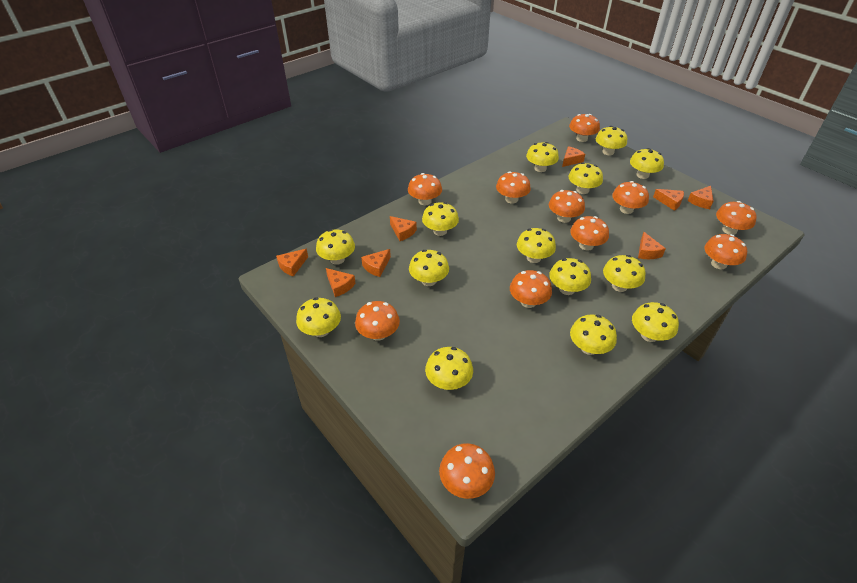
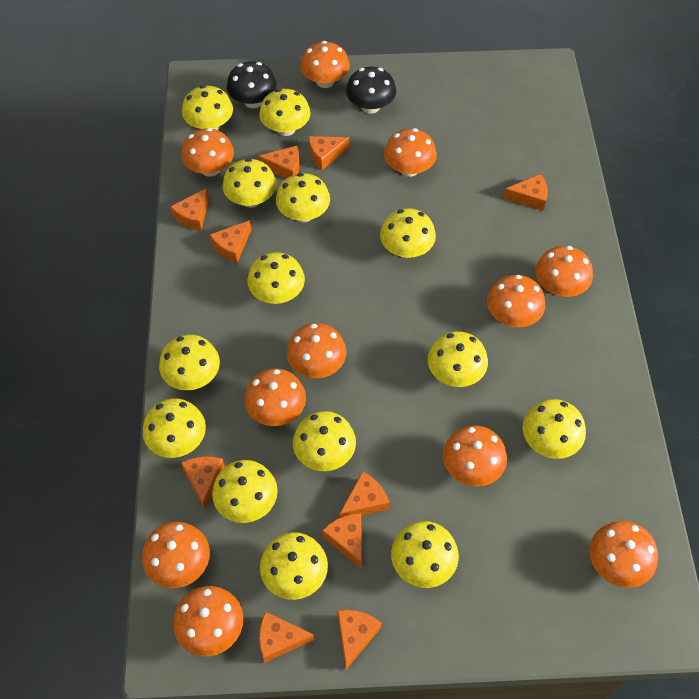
black mushroom: none = 0 -> [227,61,277,108] [346,67,396,114] = 2
orange cheese: [276,249,308,277] [326,268,356,297] [361,249,391,277] [390,216,417,241] [562,146,585,167] [638,232,666,259] [653,189,684,211] [688,186,713,209] = 8 -> [170,188,209,231] [181,456,225,510] [210,220,251,263] [258,146,300,178] [259,611,315,663] [309,136,350,170] [322,513,362,569] [338,610,381,669] [340,471,389,517] [503,174,548,211] = 10

